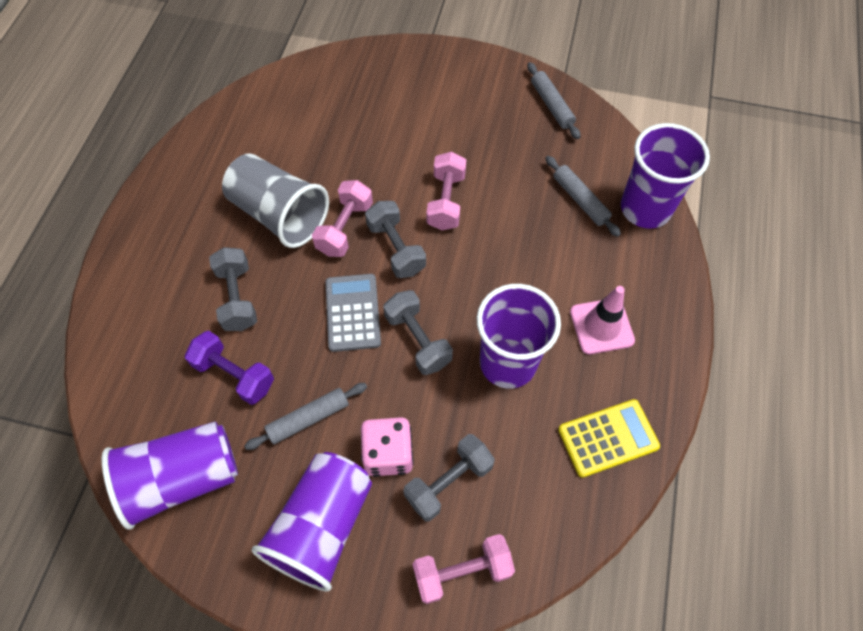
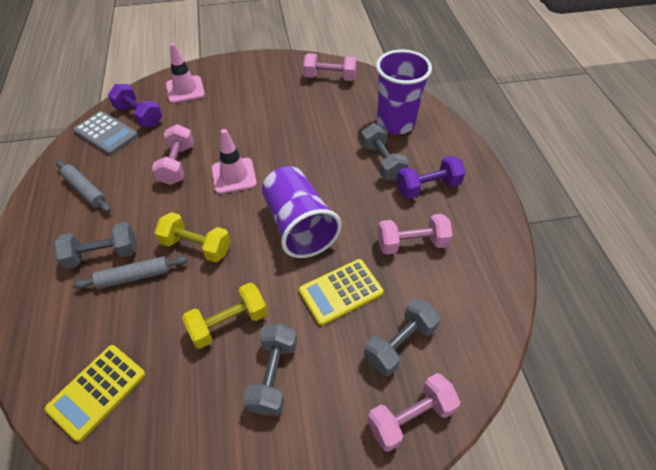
grey cup: [222,153,329,248] = 1 -> none = 0
grey rolling pin: [244,383,367,450] [527,62,580,139] [546,156,621,237] = 3 -> [56,161,111,212] [73,256,188,289] = 2
pink dice: [361,417,414,477] = 1 -> none = 0
pink dumbbell: [312,180,373,257] [413,534,515,604] [427,152,466,230] = 3 -> [152,124,194,185] [303,53,357,81] [367,373,460,452] [378,214,453,255] = 4
pink traffic cone: [570,286,635,354] = 1 -> [166,43,205,103] [212,129,257,194] = 2
purple cup: [102,421,238,530] [252,452,372,592] [477,284,561,389] [621,123,710,229] = 4 -> [262,166,342,258] [376,49,432,134] = 2
purple dumbbell: [185,331,274,405] = 1 -> [108,84,162,128] [397,156,466,199] = 2
yellow calculator: [558,399,660,478] = 1 -> [45,345,146,442] [299,259,383,326] = 2
yellow dumbbell: none = 0 -> [154,212,231,262] [182,283,267,349] = 2

